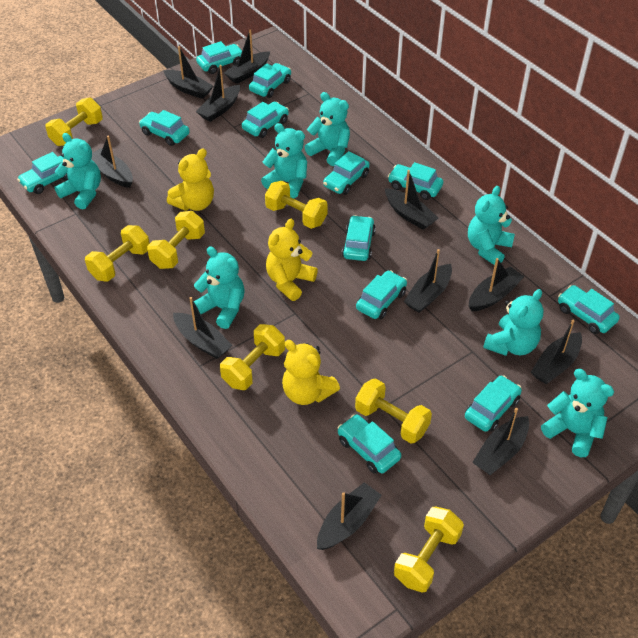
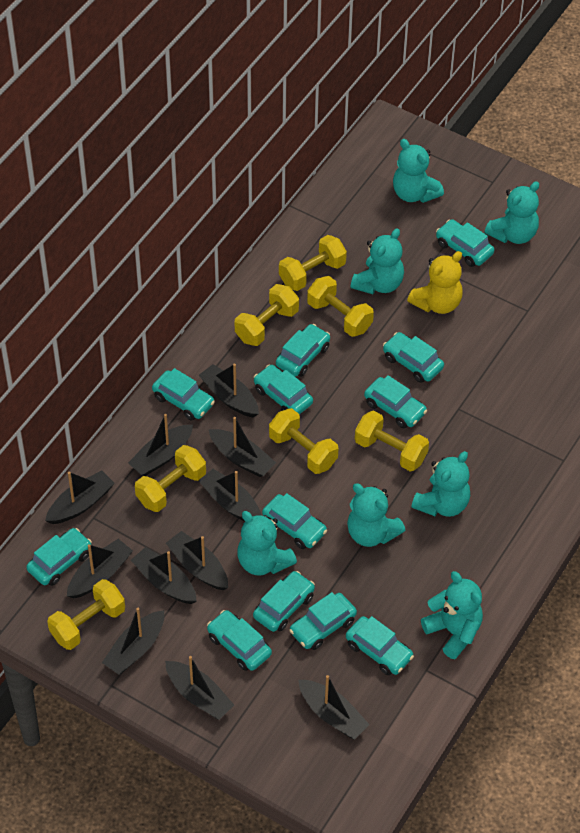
yellow teddy bear: [167,148,214,211] [266,219,318,301] [282,340,340,405] = 3 -> [407,251,463,314] = 1

